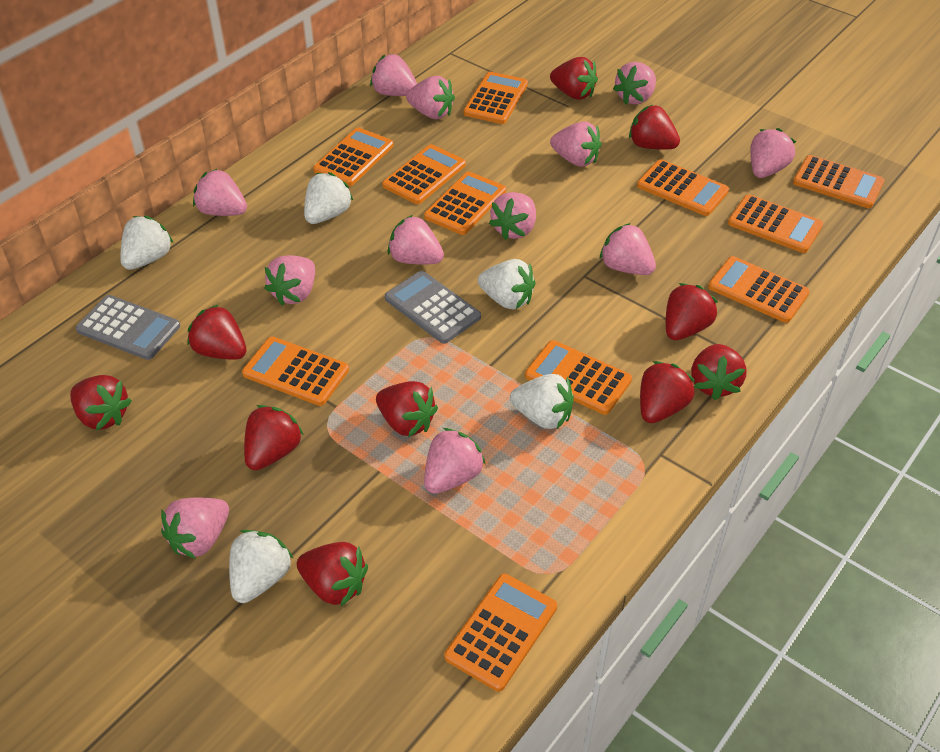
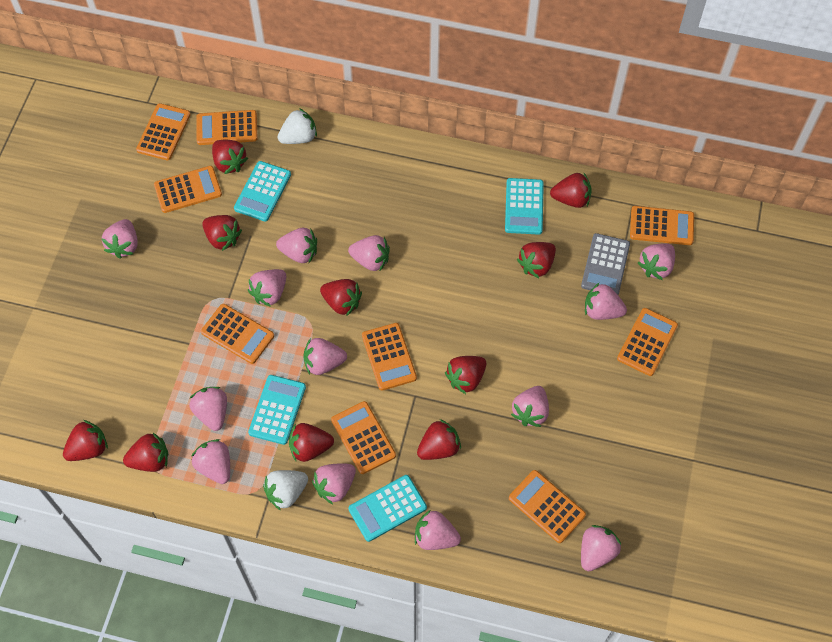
grey calculator: [76,295,180,360] [385,271,481,344] = 2 -> [581,233,630,295] = 1
orange calculator: [242,336,349,406] [313,127,394,186] [382,144,466,204] [424,171,506,235] [444,574,557,692] [463,72,528,124] [525,340,632,415] [637,159,729,216] [708,256,810,323] [728,194,823,253] [793,155,885,208] = 11 -> [136,103,191,160] [154,166,222,213] [196,110,258,145] [201,304,274,364] [331,401,396,474] [362,323,417,391] [509,470,586,543] [617,308,678,376] [630,206,694,245] = 9
pink strawberry: [161,497,229,559] [193,169,247,216] [264,255,315,306] [370,54,417,96] [388,215,444,265] [406,76,455,119] [424,428,486,494] [489,192,536,240] [550,121,602,167] [600,223,656,275] [613,62,656,105] [750,128,796,178] = 12 -> [101,219,138,258] [189,387,227,431] [191,439,230,484] [248,269,286,307] [276,228,317,263] [303,338,347,375] [312,463,356,504] [348,235,390,271] [415,510,461,550] [511,386,549,427] [581,525,621,571] [585,282,627,320] [638,243,675,280] = 13
turquoise calculator: none = 0 -> [234,161,291,222] [248,375,306,445] [348,475,427,542] [505,178,544,235] = 4
white strawberry: [120,216,173,270] [229,530,293,603] [304,172,354,224] [478,259,536,310] [510,374,574,429] = 5 -> [263,470,308,511] [278,108,317,144] = 2

